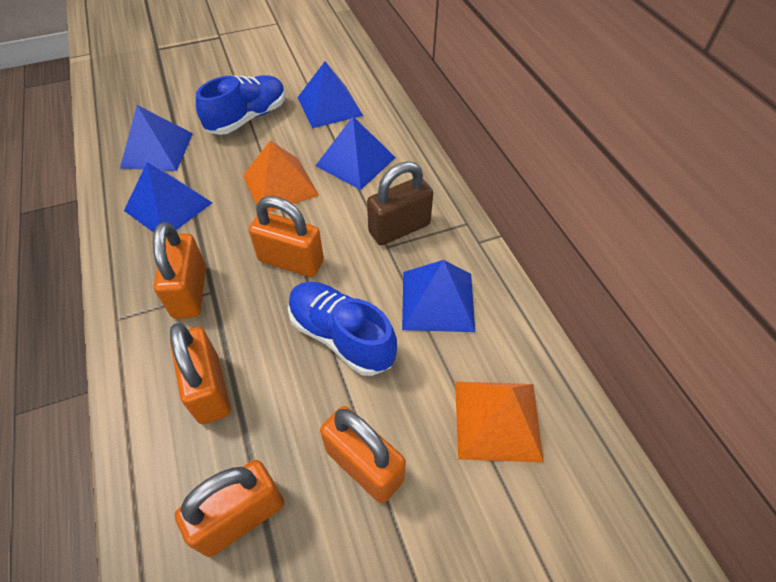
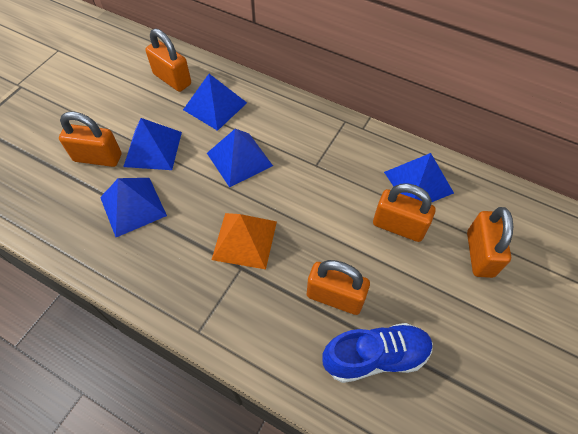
blue shoe: [196,75,286,135] [288,282,397,376] = 2 -> [322,323,433,383] = 1
brown padlock: [367,161,433,245] = 1 -> none = 0
orange pyramid: [243,140,319,212] [455,382,544,462] = 2 -> [211,213,277,269] = 1

